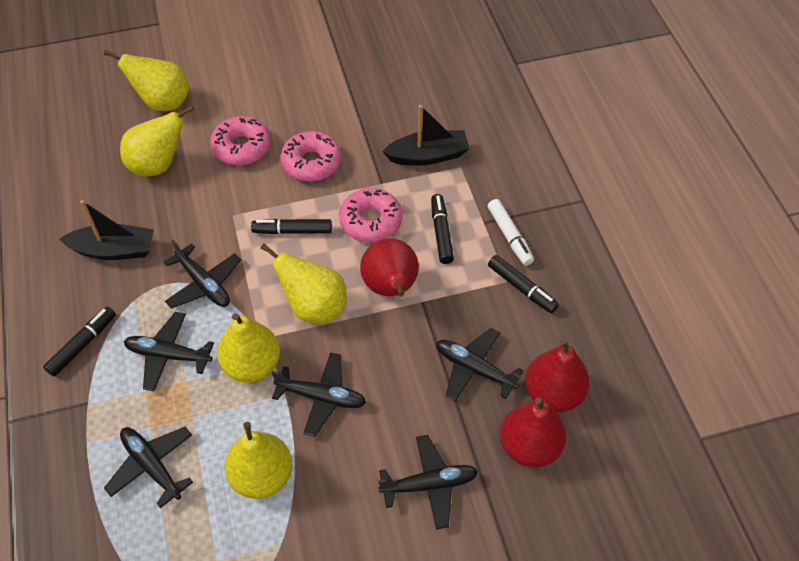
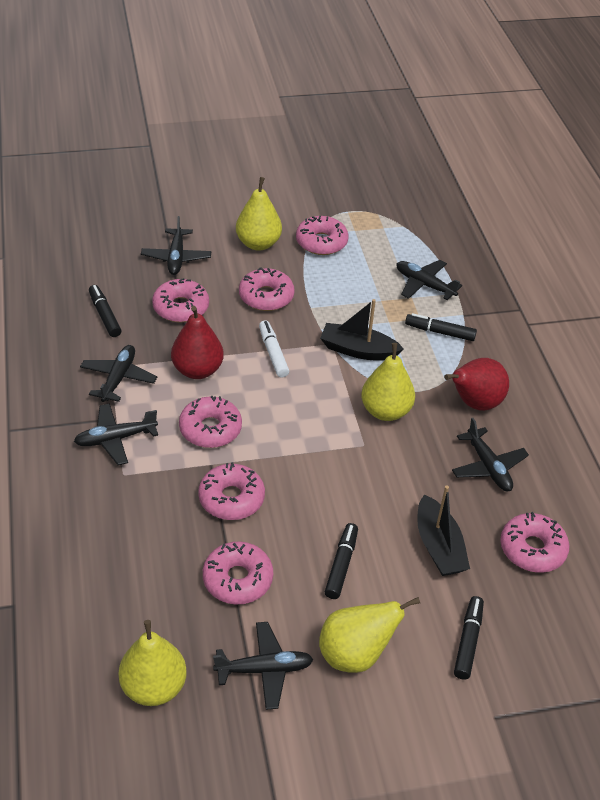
pink donut: [210,116,271,165] [280,131,341,182] [339,188,403,242] = 3 -> [152,278,209,323] [179,396,242,448] [198,462,265,520] [203,542,273,605] [239,267,295,311] [296,216,348,255] [500,512,570,573] = 7
red pear: [360,238,419,297] [500,397,566,467] [525,339,590,412] = 3 -> [171,306,224,379] [444,358,509,411] = 2
yellow pear: [104,50,189,111] [120,105,194,176] [217,313,280,383] [225,422,292,499] [260,243,347,324] = 5 -> [118,620,187,706] [236,177,282,251] [319,597,420,673] [361,343,415,421] = 4

